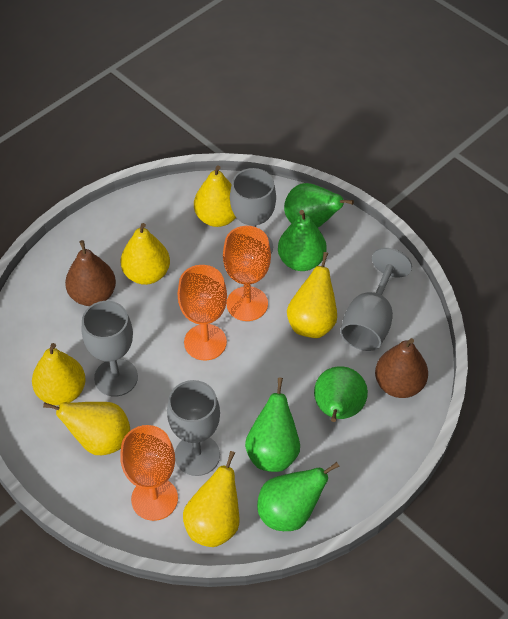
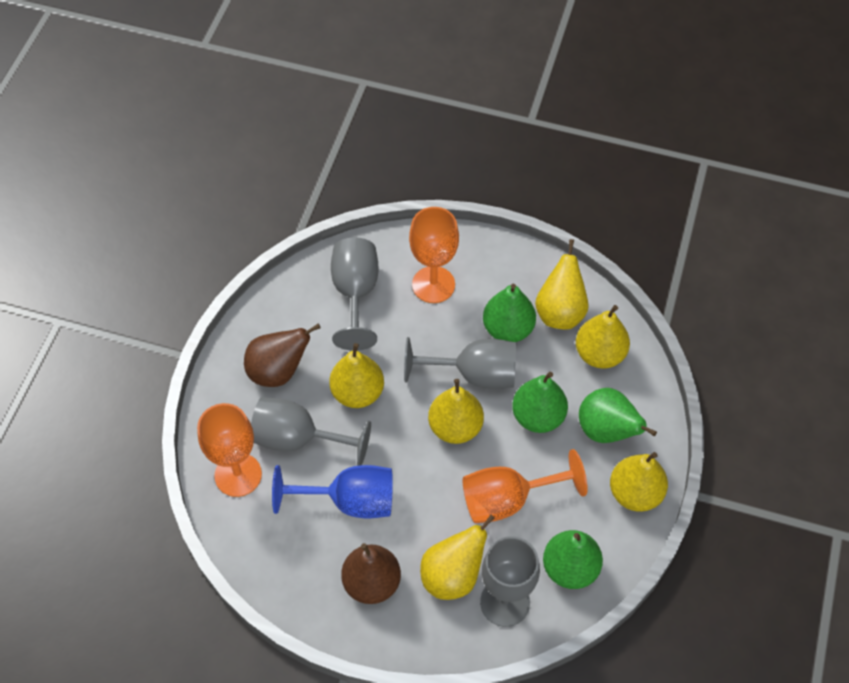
blue goblet: none = 0 -> [272,465,393,518] = 1
green pear: [245,378,300,472] [257,462,340,531] [278,210,327,271] [284,183,354,227] [314,366,368,422] = 5 -> [483,283,536,342] [512,372,568,433] [543,530,603,589] [579,388,657,443] = 4

